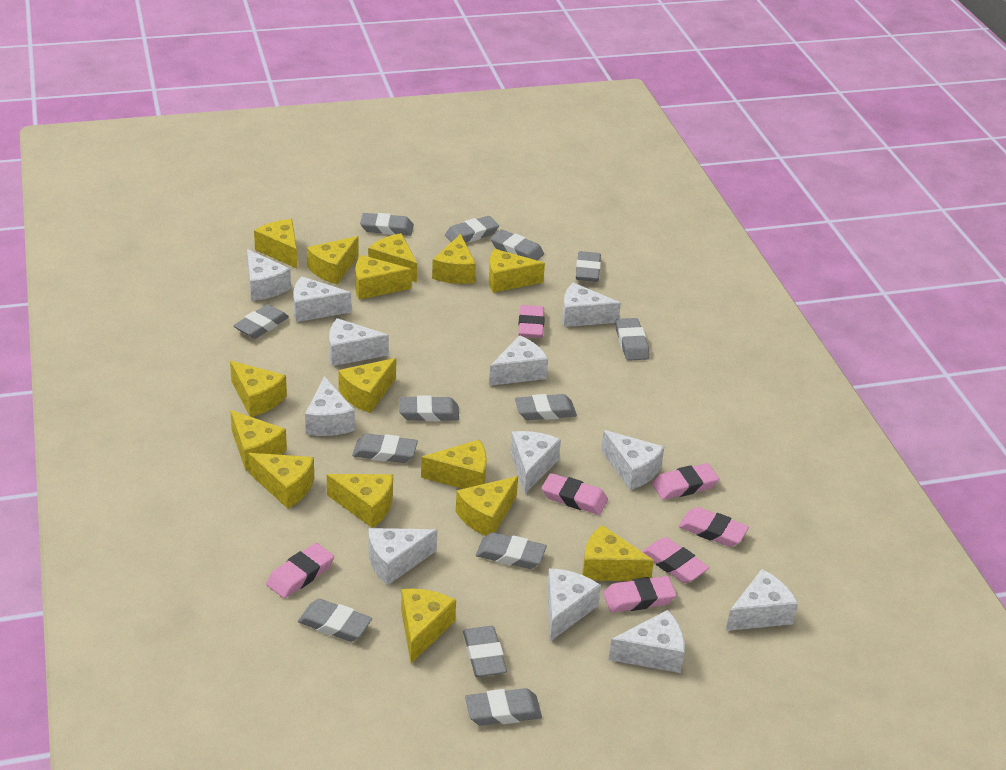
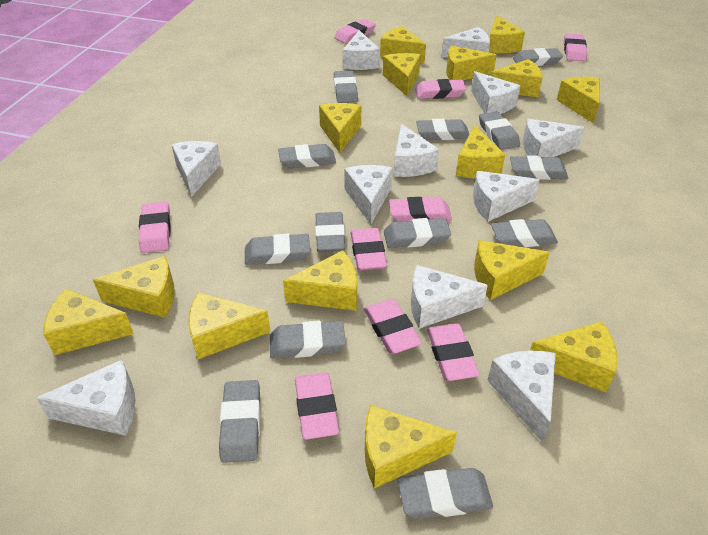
pink eraser: [266,543,334,598] [519,305,545,338] [541,473,608,515] [603,576,677,613] [642,537,709,583] [652,463,719,500] [679,507,749,547] = 7 -> [139,201,171,253] [295,373,339,440] [334,19,376,43] [351,228,387,271] [364,299,422,354] [389,197,452,222] [415,79,466,99] [427,323,480,381] [564,33,587,62] = 9
white cheese: [247,249,291,301] [293,276,351,322] [305,376,355,436] [329,318,389,366] [369,528,437,585] [489,335,548,386] [510,431,561,494] [547,568,601,641] [562,283,621,327] [601,430,664,490] [608,610,685,673] [726,569,798,631] = 12 -> [36,360,135,436] [171,141,221,197] [343,30,380,70] [344,165,392,224] [394,124,439,177] [411,265,488,329] [442,27,490,58] [471,71,520,114] [473,171,539,222] [487,351,556,443] [523,118,585,157] = 11

